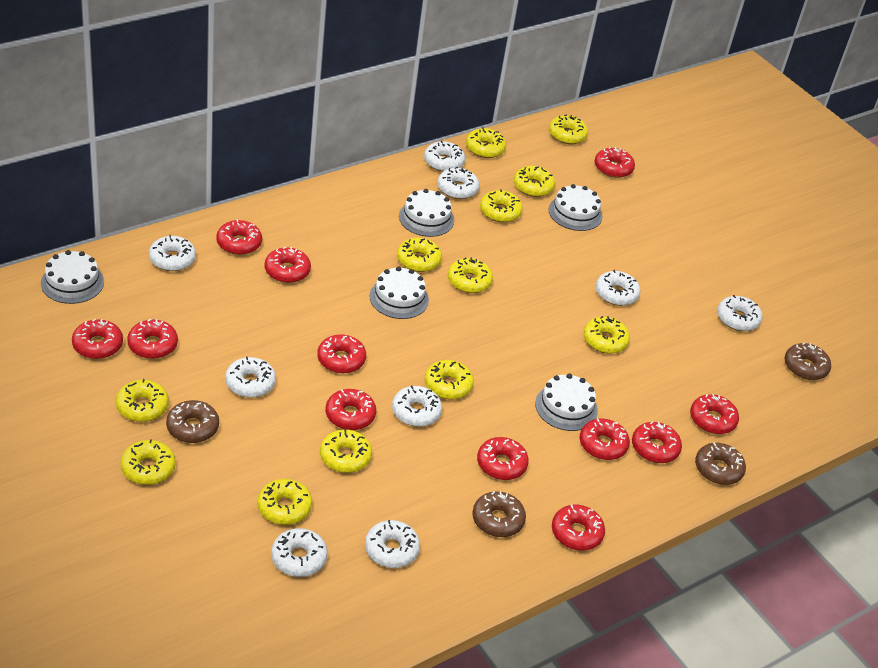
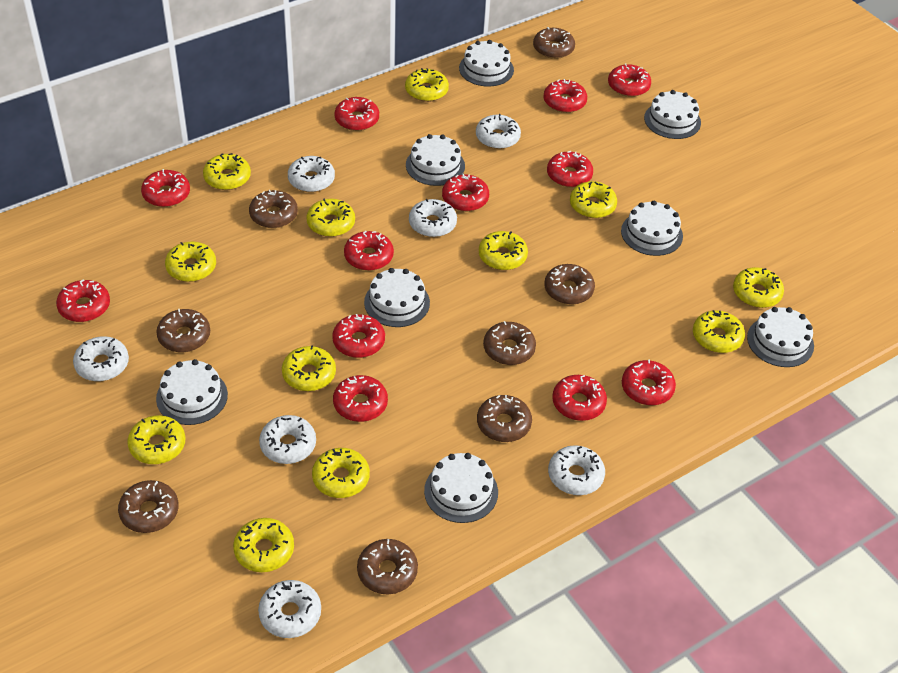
brown donut: [166,400,219,443] [472,491,526,537] [695,442,746,485] [785,342,831,380] = 4 -> [118,480,179,533] [156,309,210,352] [249,190,298,228] [357,539,418,594] [477,395,532,442] [483,321,536,365] [533,27,575,59] [544,264,595,305] = 8
white cake: [41,250,104,304] [369,266,429,319] [399,189,455,237] [535,374,598,431] [549,184,602,231] = 5 -> [156,359,228,425] [364,268,430,327] [406,134,465,186] [424,453,498,523] [459,40,514,87] [621,201,683,256] [644,90,701,139] [747,307,814,367] = 8
white donut: [149,235,196,271] [225,356,276,398] [271,528,328,577] [365,520,420,568] [392,385,442,427] [424,140,465,172] [437,167,480,199] [596,270,640,306] [717,295,763,331] = 9 -> [73,336,129,381] [258,580,321,638] [259,415,316,464] [288,156,335,192] [409,199,457,237] [476,114,521,149] [548,445,605,495] = 7

